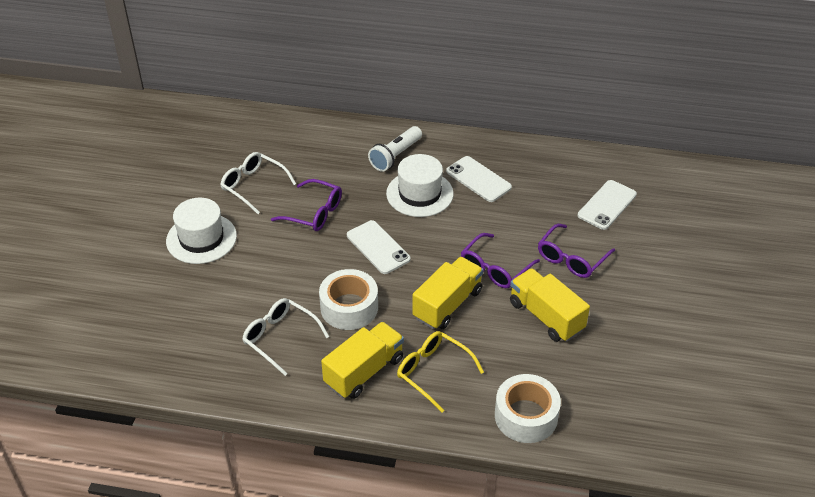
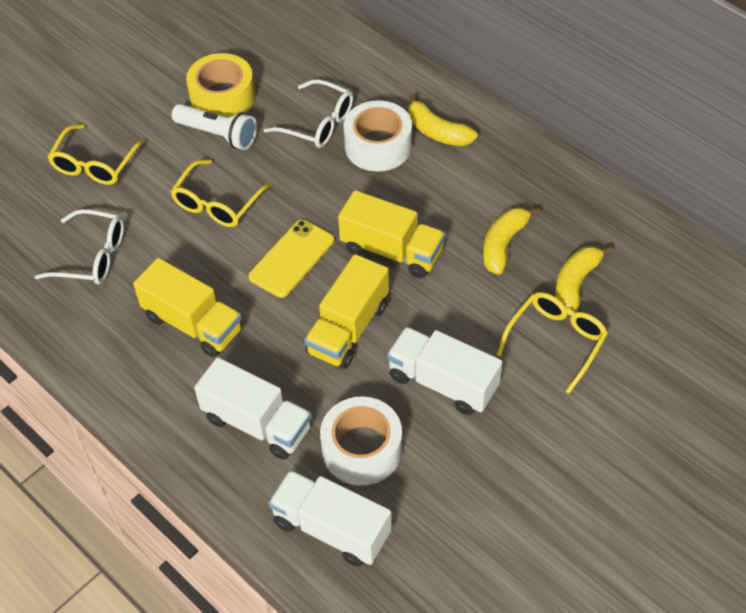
purple glasses: [271,179,342,231] [461,233,540,288] [538,224,615,278] = 3 -> none = 0
white hat: [166,198,237,264] [386,154,454,217] = 2 -> none = 0
white phone: [347,220,411,274] [446,156,512,202] [578,180,637,230] = 3 -> none = 0
white truck: none = 0 -> [194,357,312,460] [269,470,391,567] [387,327,502,415] = 3
yellow banana: none = 0 -> [408,94,477,146] [483,207,540,275] [555,246,613,316] = 3
yellow glasses: [397,331,484,412] = 1 -> [48,124,146,185] [170,159,271,227] [497,292,608,393] = 3
yellow phone: none = 0 -> [248,220,334,298] = 1
yellow tape: none = 0 -> [186,53,255,117] = 1

